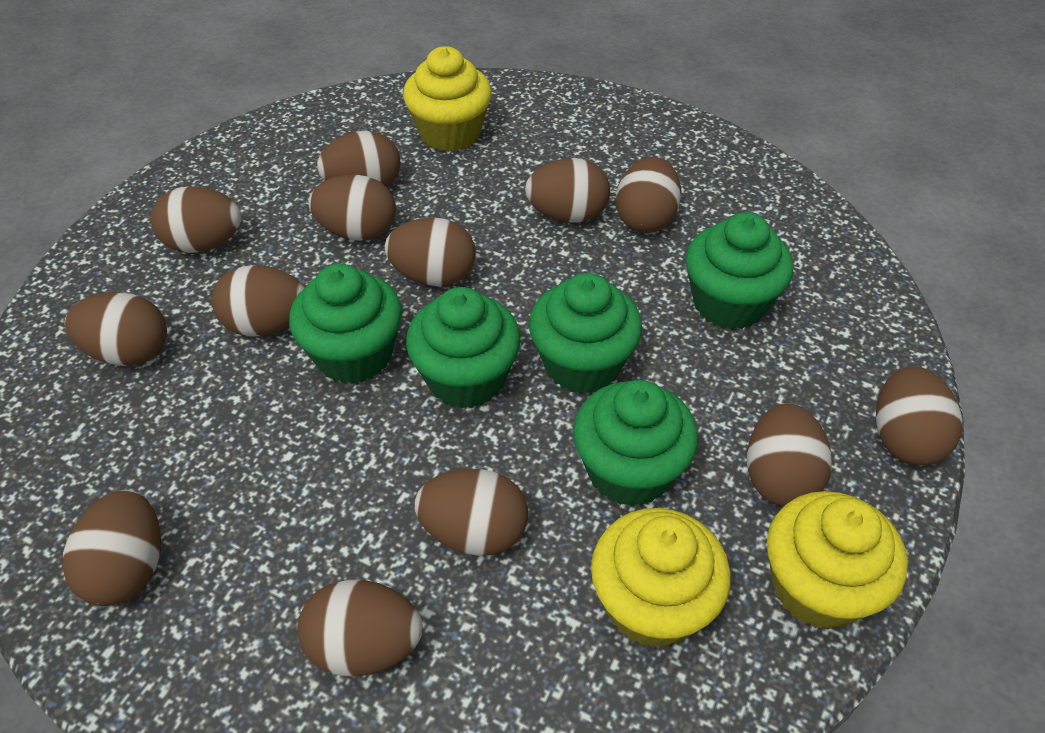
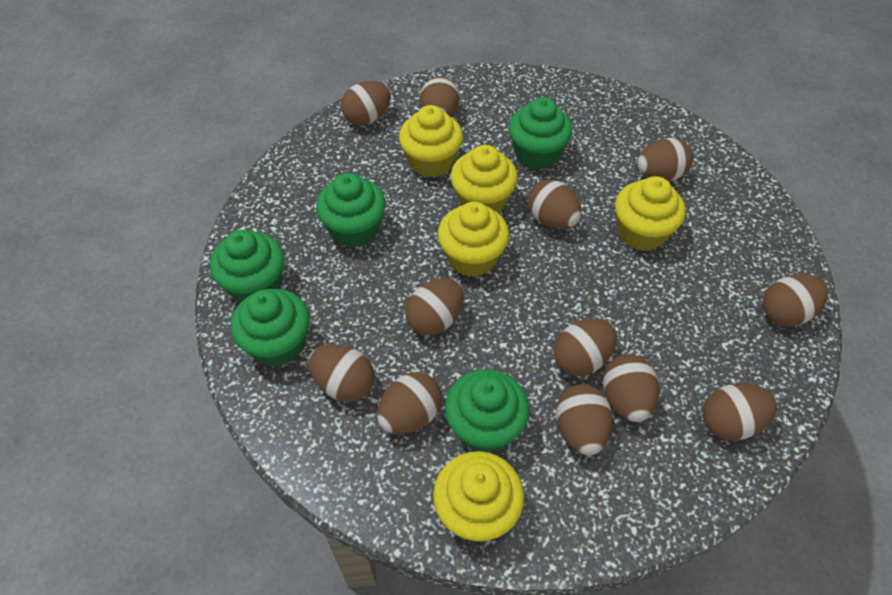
brown egg: [62,490,161,606] [65,292,167,366] [151,186,241,253] [212,265,304,337] [297,580,422,677] [309,174,396,241] [317,131,401,187] [385,217,475,286] [415,469,528,556] [525,158,610,223] [616,157,681,233] [747,404,832,506] [876,366,962,465] = 13 -> [308,344,375,402] [341,81,391,125] [377,372,442,434] [406,278,464,335] [420,76,460,118] [528,179,581,229] [553,319,617,376] [556,384,613,455] [603,354,659,422] [637,138,693,181] [703,383,777,441] [763,274,828,326] = 12
yellow cupcake: [403,46,492,152] [591,508,731,648] [767,491,908,630] = 3 -> [399,105,463,178] [433,451,524,542] [438,202,509,277] [451,145,518,213] [615,176,686,251] = 5

